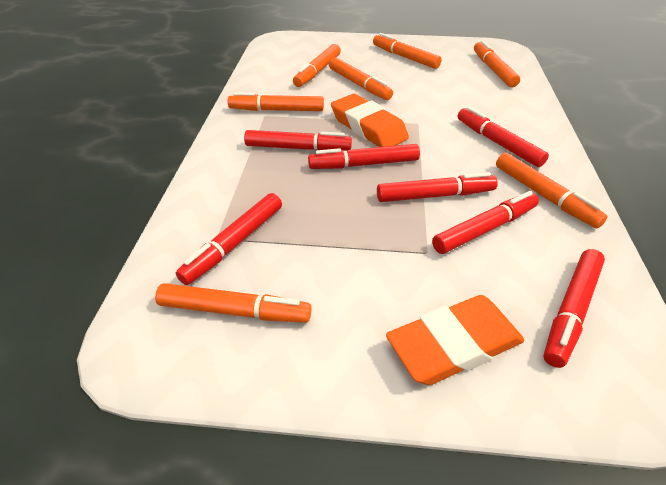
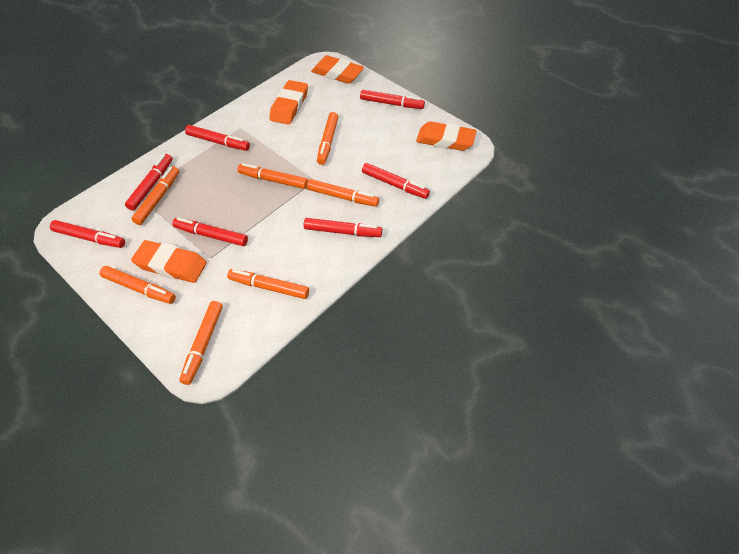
orange eraser: [331,94,409,147] [386,295,524,385] = 2 -> [131,240,207,283] [269,80,308,125] [311,55,364,84] [416,121,477,151] = 4

